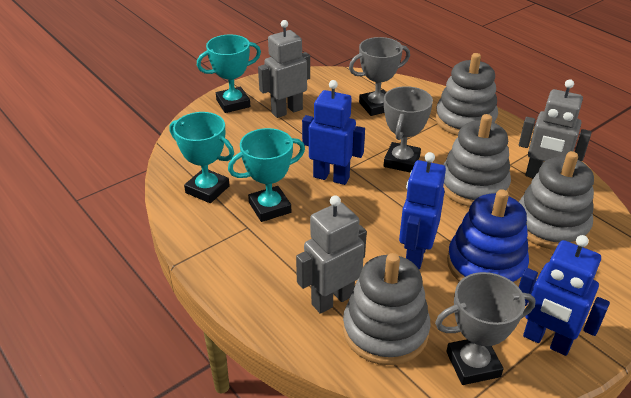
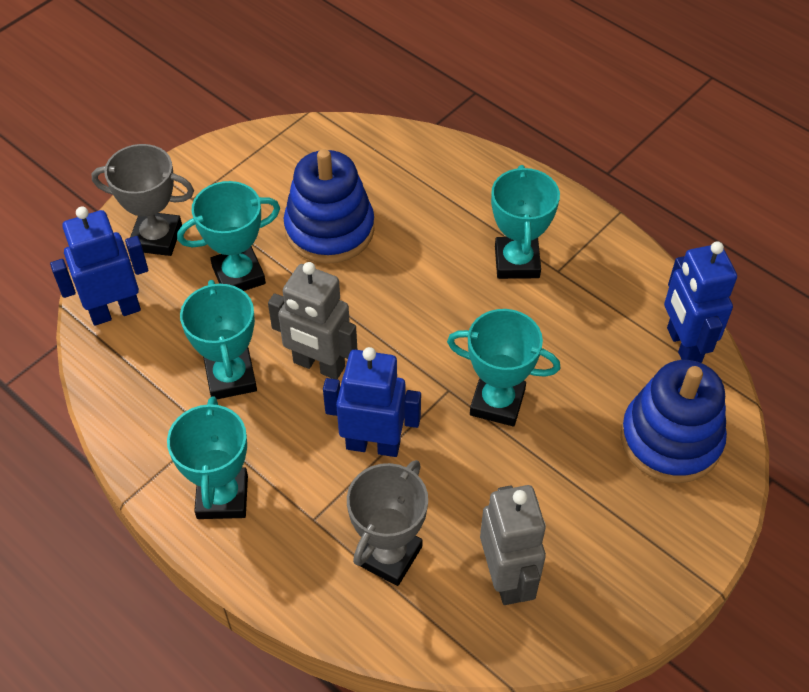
blue stacking toy: [447,189,529,286] = 1 -> [284,149,375,264] [621,360,727,483] = 2
grey robot: [258,20,310,118] [296,195,367,314] [519,79,592,178] = 3 -> [268,262,357,379] [480,485,546,605] = 2
grey stacking toy: [343,253,431,365] [435,53,498,136] [443,114,511,207] [519,151,594,250] = 4 -> none = 0
grey trophy: [349,37,410,116] [384,86,433,173] [435,272,536,385] = 3 -> [92,144,194,256] [347,460,428,586] = 2
turquoise trophy: [170,112,234,203] [197,34,261,113] [228,128,305,222] = 3 -> [167,396,248,519] [177,181,280,291] [180,280,257,399] [447,309,560,426] [491,165,560,279] = 5

